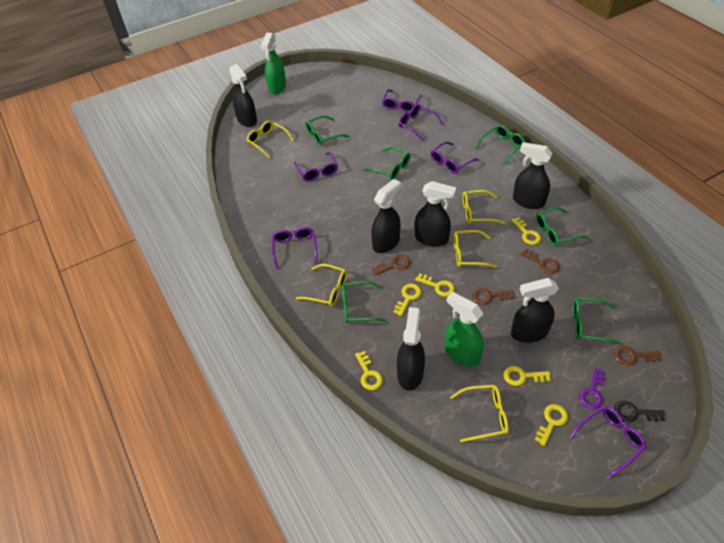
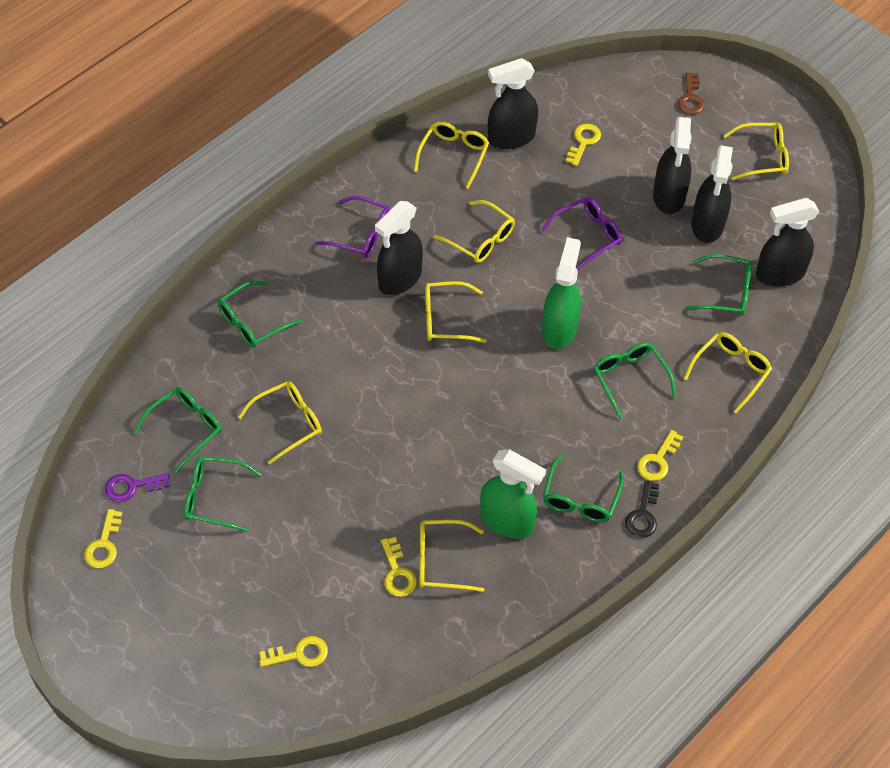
black spray bottle: [229,64,257,127] [371,179,401,253] [397,307,425,391] [415,181,456,247] [511,278,559,343] [513,142,553,209] = 6 -> [375,201,423,295] [488,58,538,149] [653,117,692,214] [691,145,733,243] [756,198,819,287] = 5
brown key: [372,254,410,275] [472,288,514,305] [521,249,560,274] [614,346,662,365] = 4 -> [678,72,705,115] = 1
purple glasses: [272,227,317,269] [294,152,338,181] [382,89,422,113] [398,104,443,141] [430,142,479,174] [570,406,647,478] = 6 -> [315,196,390,258] [541,197,622,270] = 2
yellow glasses: [246,120,294,158] [296,264,347,306] [450,385,509,442] [453,230,497,268] [463,190,505,224] = 5 -> [238,381,322,464] [414,121,489,189] [420,520,484,592] [425,281,487,343] [433,200,515,263] [683,332,772,413] [723,123,789,180] = 7
yellow key: [355,351,383,390] [393,283,421,316] [415,273,455,297] [504,366,551,386] [511,217,541,245] [534,404,568,446] = 6 -> [84,509,122,568] [259,636,328,667] [381,537,417,597] [566,123,601,166] [637,430,683,481] = 5

